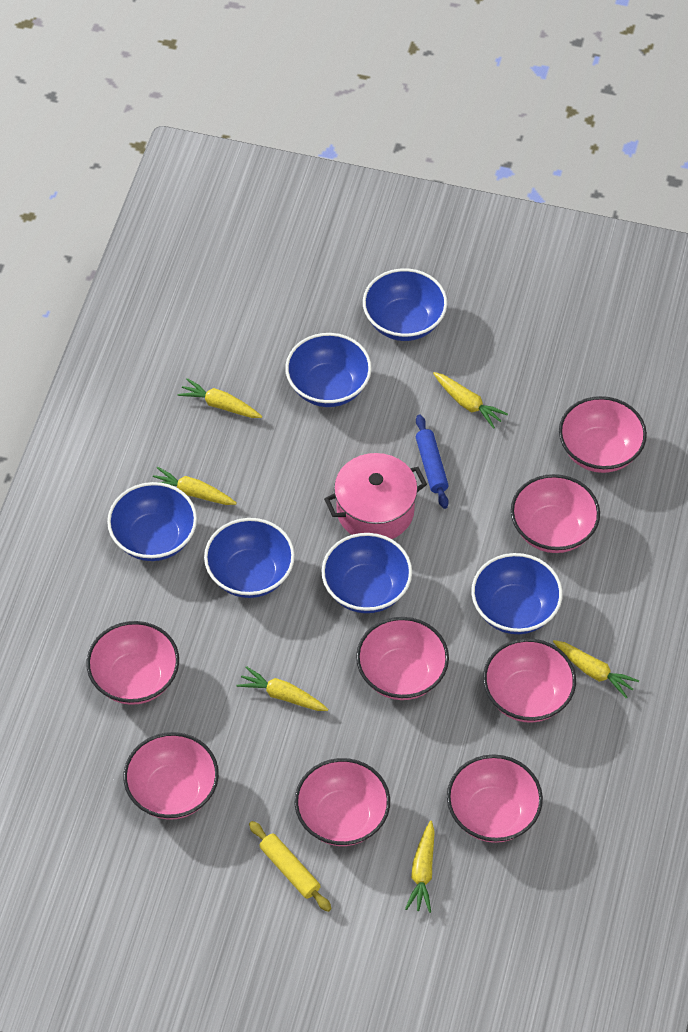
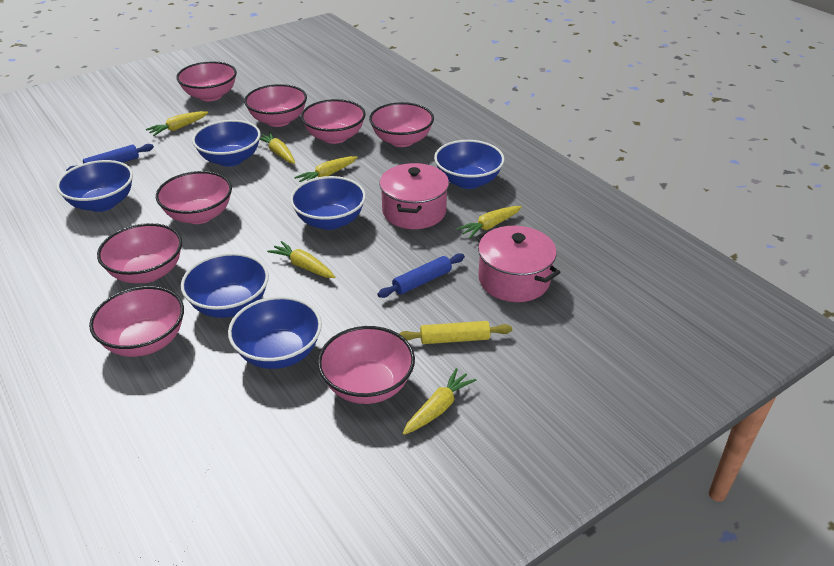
blue rolling pin: [416,414,449,509] = 1 -> [66,144,154,171] [377,253,465,298] = 2
pink pot: [324,453,427,539] = 1 -> [379,163,449,229] [475,226,561,302] = 2

